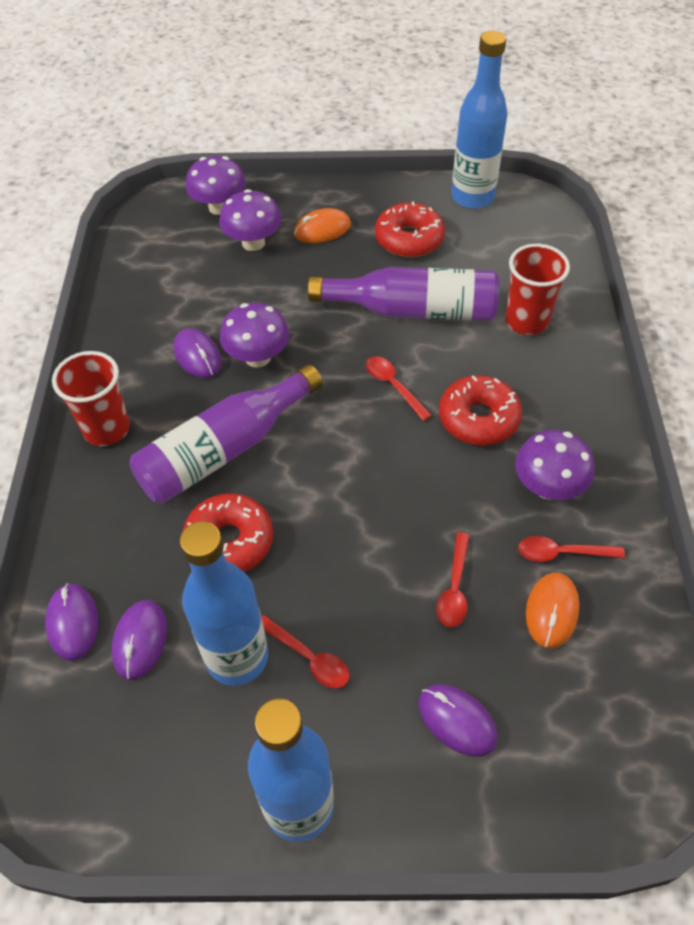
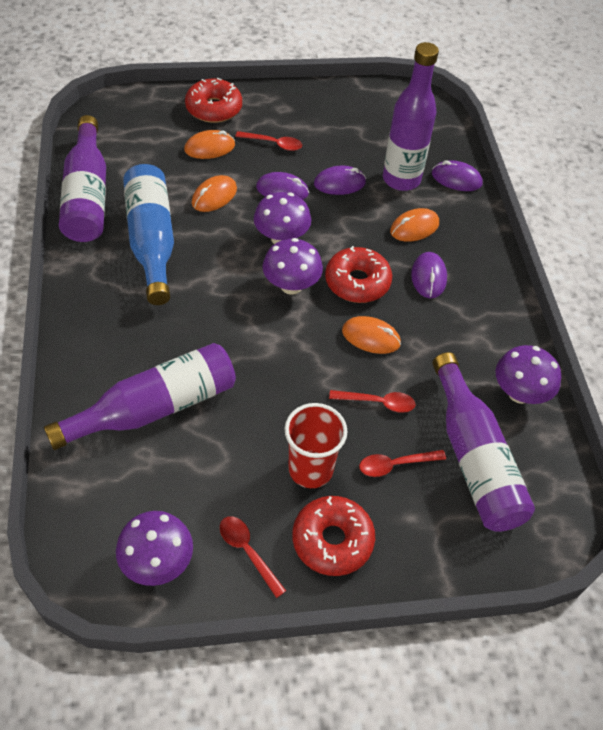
blue bottle: [180,521,268,686] [248,699,334,842] [451,31,507,209] = 3 -> [123,164,174,305] = 1
orange mouse: [294,208,351,243] [526,573,580,648] = 2 -> [184,130,235,159] [192,175,237,212] [342,316,401,354] [390,208,439,242] = 4
purple bottle: [129,364,323,503] [308,267,499,321] = 2 -> [44,343,236,450] [59,115,106,242] [383,42,439,191] [433,352,535,532] = 4
red cup: [52,351,130,446] [505,244,570,335] = 2 -> [284,403,348,488] = 1

